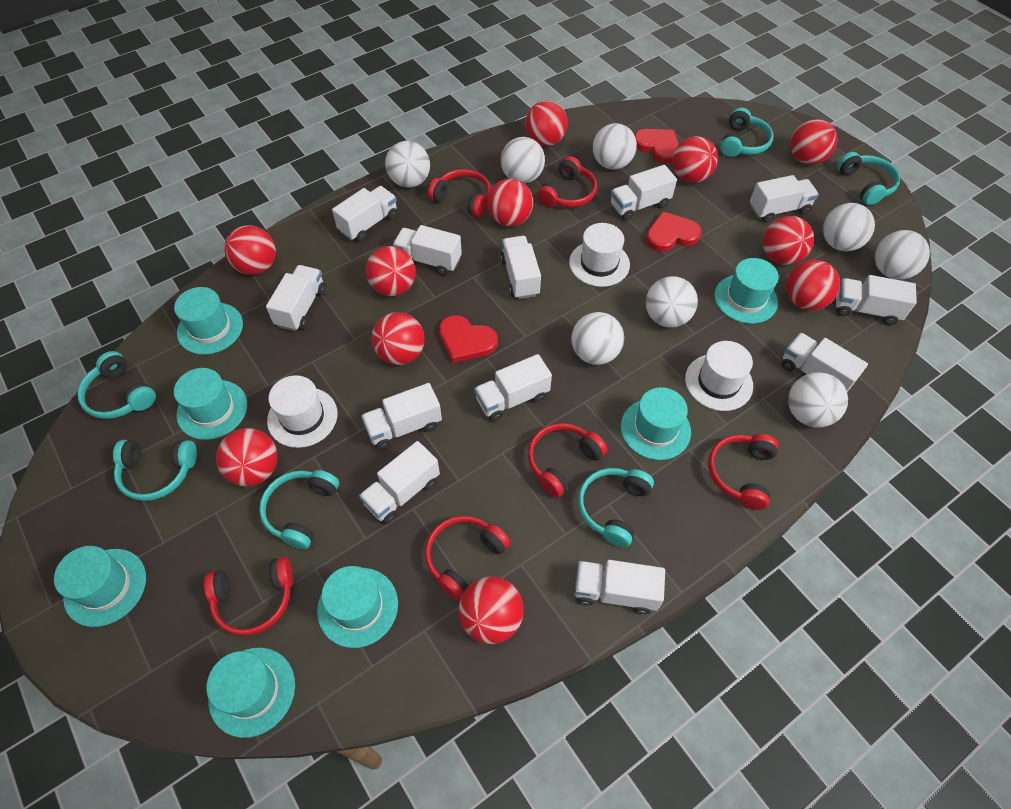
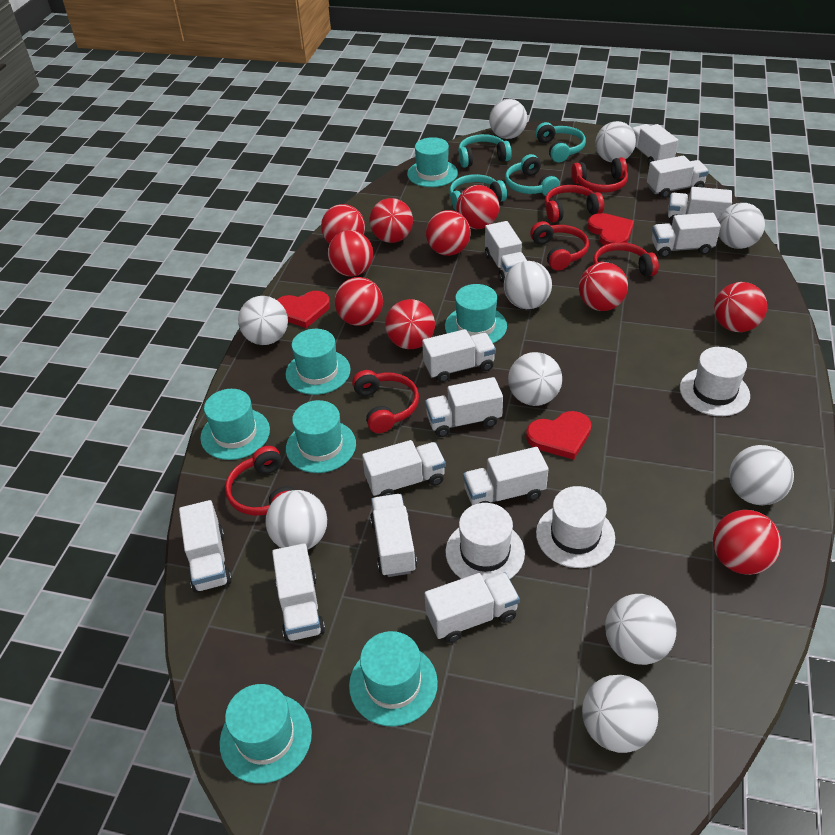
red ball: [216,428,278,486] [224,225,276,275] [366,246,416,296] [371,312,425,365] [458,577,524,644] [487,179,533,227] [525,101,568,146] [672,136,718,183] [763,216,814,265] [786,260,840,310] [790,119,837,165] = 11 -> [321,204,365,244] [328,230,373,277] [335,277,383,326] [369,198,413,243] [385,299,435,349] [426,210,471,256] [456,185,499,229] [579,262,628,311] [713,510,781,575] [714,282,767,332] = 10
turquoise headphones: [77,351,156,419] [113,440,197,501] [259,470,339,549] [578,468,654,547] [720,107,774,157] [837,152,900,205] = 6 -> [449,174,507,212] [458,134,512,168] [505,154,560,196] [535,122,586,162] = 4
white ball: [385,141,430,188] [501,137,545,183] [571,312,624,365] [593,123,637,170] [646,276,698,328] [788,372,848,428] [823,203,875,251] [875,230,930,280] = 8 -> [238,296,288,345] [265,490,327,550] [489,99,527,139] [504,261,552,309] [508,352,562,406] [582,675,658,753] [595,121,636,162] [605,594,676,665] [718,203,765,249] [729,445,794,505] = 10
white truck: [266,265,326,331] [332,186,397,242] [359,441,440,524] [361,383,442,450] [393,225,462,275] [474,354,552,421] [500,236,541,299] [575,560,665,614] [611,165,677,220] [750,175,819,223] [782,333,868,392] [836,275,917,325] = 12 -> [179,500,232,593] [272,543,325,642] [362,440,446,497] [370,494,417,577] [422,329,496,382] [425,377,503,437] [425,573,520,643] [463,447,548,505] [485,221,527,282] [632,124,678,165] [647,155,709,198] [652,213,721,258] [668,187,732,224] = 13

